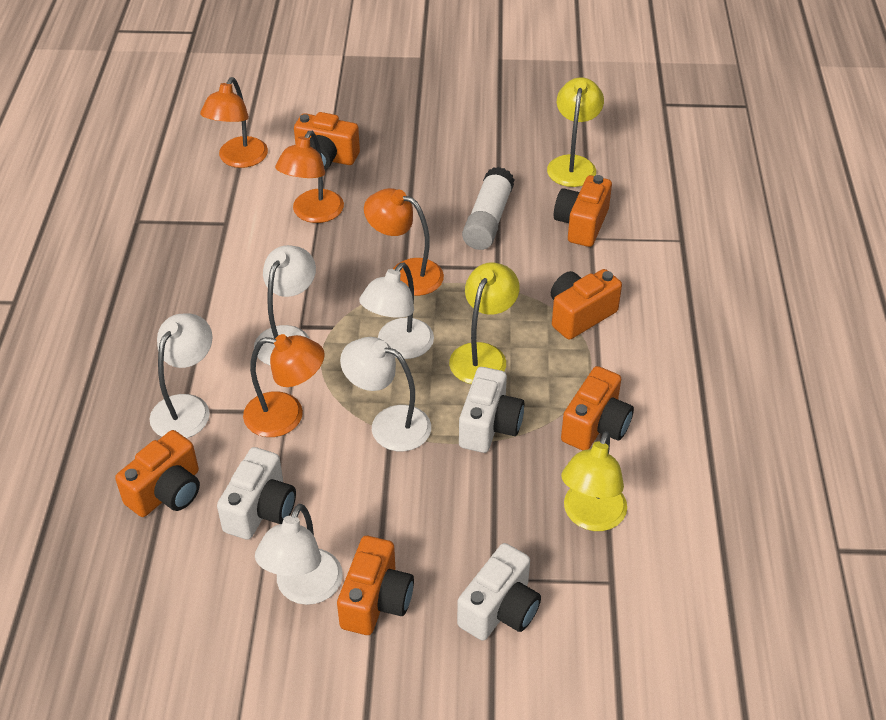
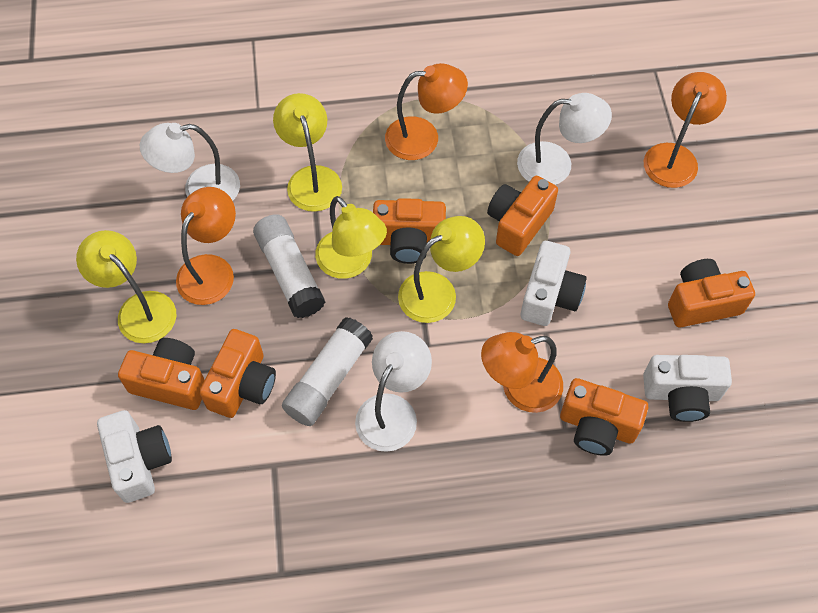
white glue stick: [462,167,514,250] = 1 -> [253,214,325,318] [282,317,373,426] = 2
white lamp: [150,314,212,438] [254,245,316,366] [255,504,343,605] [340,337,431,451] [359,262,434,359] = 5 -> [140,123,240,201] [355,331,432,452] [517,93,612,185] = 3
yellow lamp: [449,263,520,384] [547,77,604,187] [561,431,627,531] = 3 -> [76,230,177,343] [273,93,342,212] [315,196,387,279] [398,216,485,323] = 4

